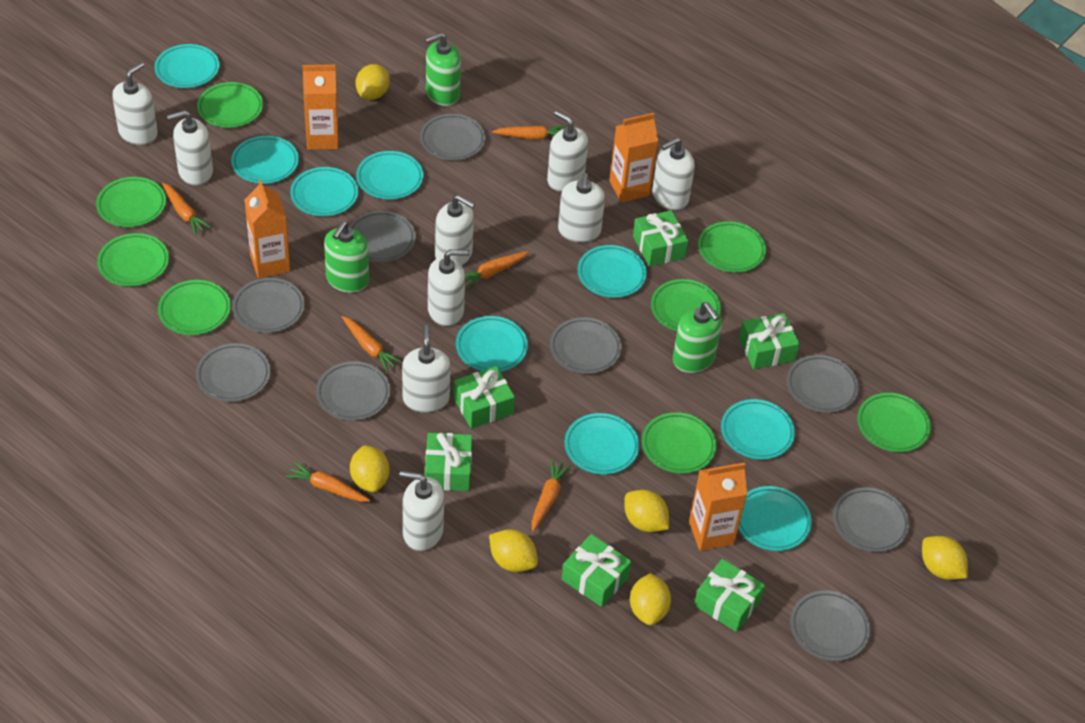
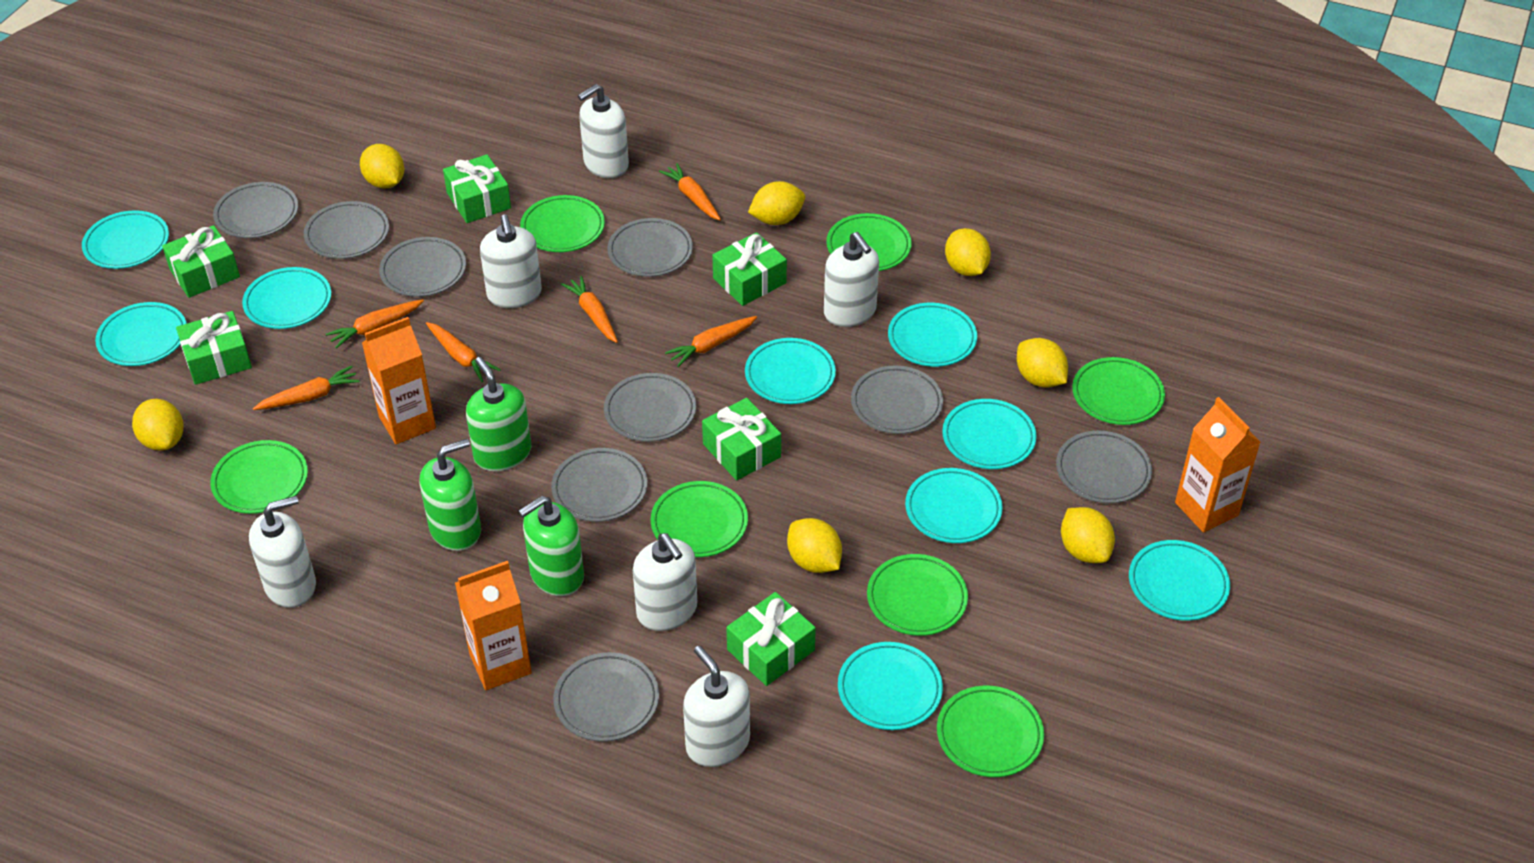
green plate: [96,177,166,227] [97,233,169,286] [158,280,231,335] [197,82,263,128] [642,412,717,474] [651,279,721,331] [698,221,766,273] [857,393,931,452] = 8 -> [210,440,308,514] [520,195,605,252] [651,481,748,557] [826,213,912,271] [867,554,968,636] [937,686,1044,777] [1072,357,1165,425] = 7
orange carton: [244,179,290,279] [302,65,339,150] [609,113,658,202] [689,463,747,551] = 4 -> [362,317,436,444] [455,561,532,690] [1175,397,1261,532] = 3
white soap dispenser: [112,62,158,145] [167,110,213,186] [399,471,444,551] [402,325,451,413] [428,250,469,326] [435,195,475,266] [547,110,588,192] [558,173,605,243] [652,137,695,211] = 9 -> [249,496,316,608] [480,215,542,308] [578,84,629,178] [633,533,697,631] [683,646,750,767] [824,232,879,327] = 6
yellow lemon: [350,445,390,492] [356,64,389,100] [489,529,538,572] [624,490,669,532] [630,573,671,625] [922,536,968,580] = 6 -> [132,399,183,451] [360,144,404,188] [748,181,805,225] [787,518,842,573] [945,228,991,276] [1017,338,1068,388] [1061,507,1115,563] = 7

